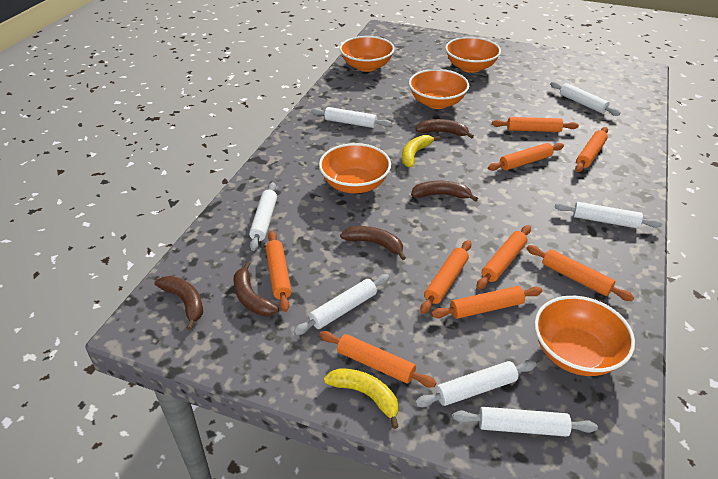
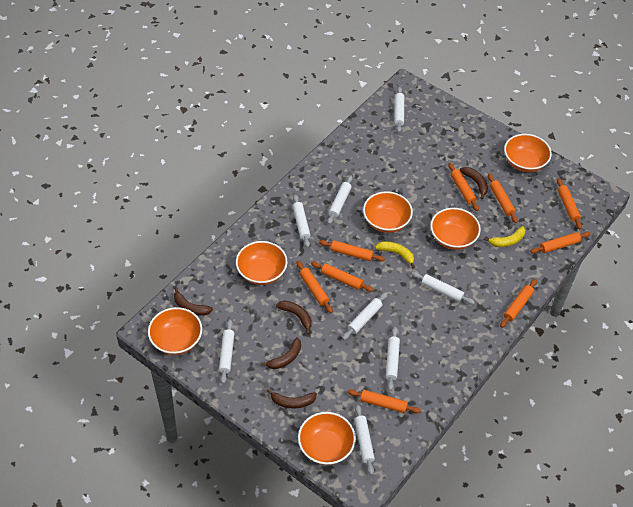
orange bowl: [319,143,391,194] [340,36,395,72] [409,69,469,109] [445,37,501,73] [534,296,635,376] = 5 -> [148,307,202,355] [236,241,288,285] [298,412,356,465] [363,191,413,233] [430,208,481,250] [504,134,552,172] = 6
white rolling pin: [249,182,277,251] [294,274,390,335] [311,107,392,128] [415,360,536,407] [453,407,598,437] [550,82,621,116] [555,202,663,229] = 7 -> [219,320,234,384] [293,195,310,248] [327,176,353,224] [342,292,388,340] [355,405,375,475] [386,327,400,391] [394,87,404,133] [412,272,475,304] = 8

